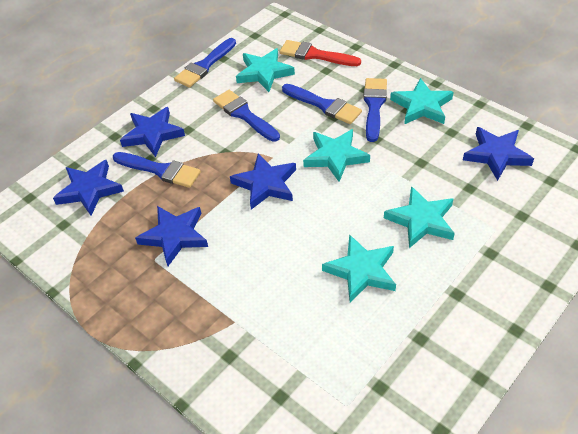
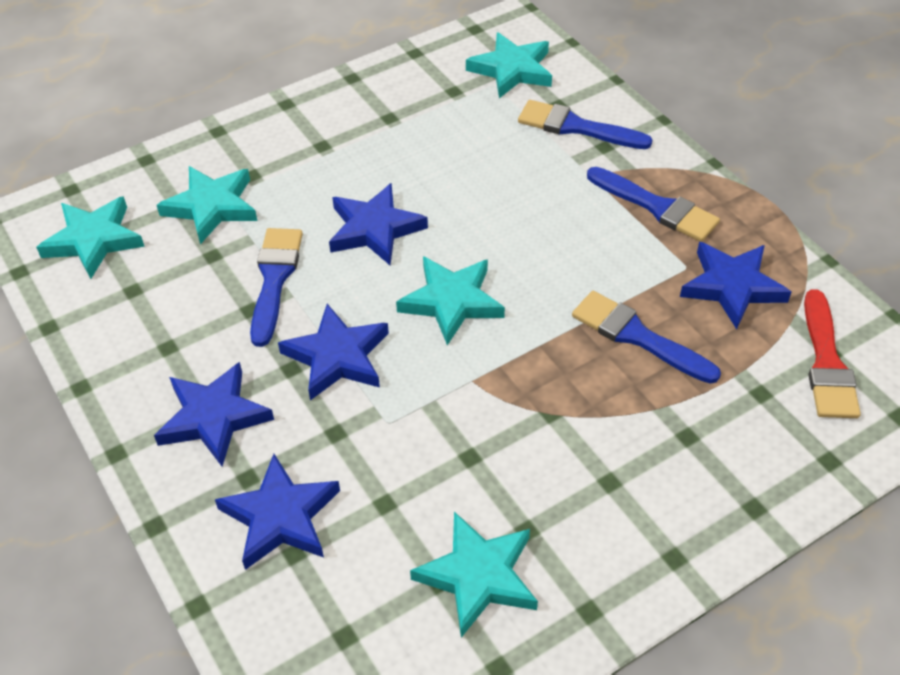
blue brush: [113,152,201,188] [174,38,236,88] [213,90,280,142] [282,84,362,124] [363,78,387,142] = 5 -> [250,228,303,347] [518,100,652,149] [572,291,721,384] [587,167,720,242] = 4

